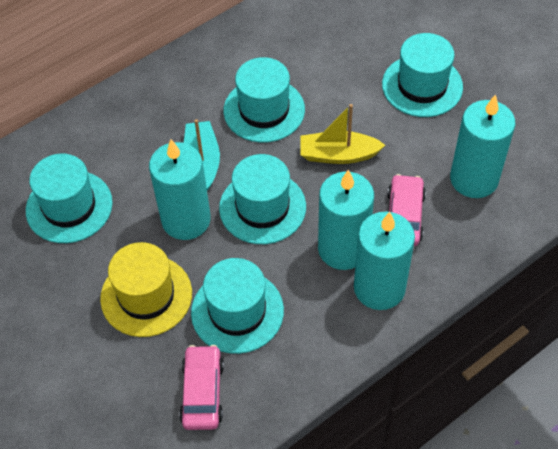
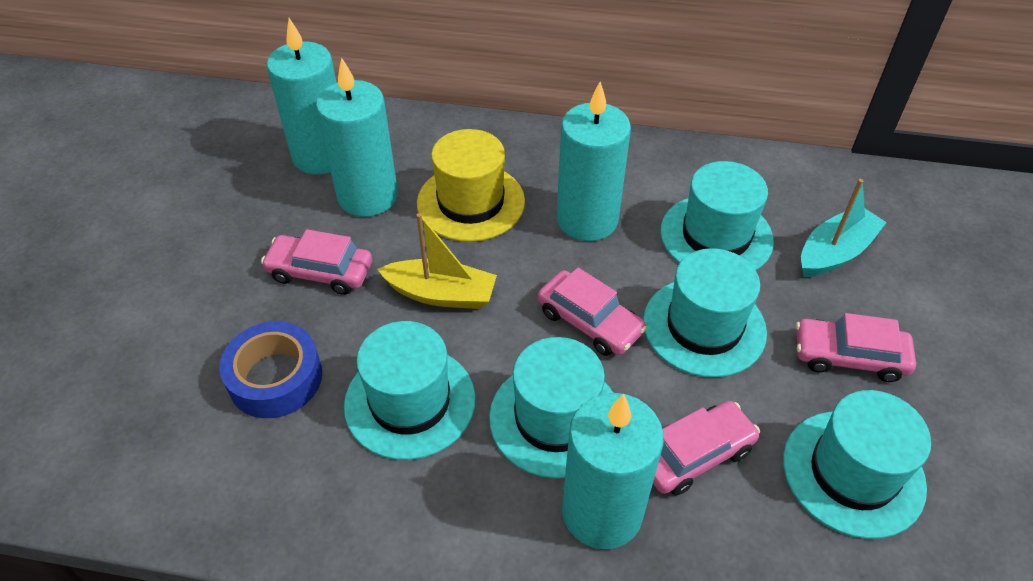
blue tape: none = 0 -> [219,321,322,418] = 1
pink car: [179,345,224,430] [387,174,426,246] = 2 -> [261,229,372,295] [538,268,647,356] [653,401,760,496] [796,313,916,382] = 4

